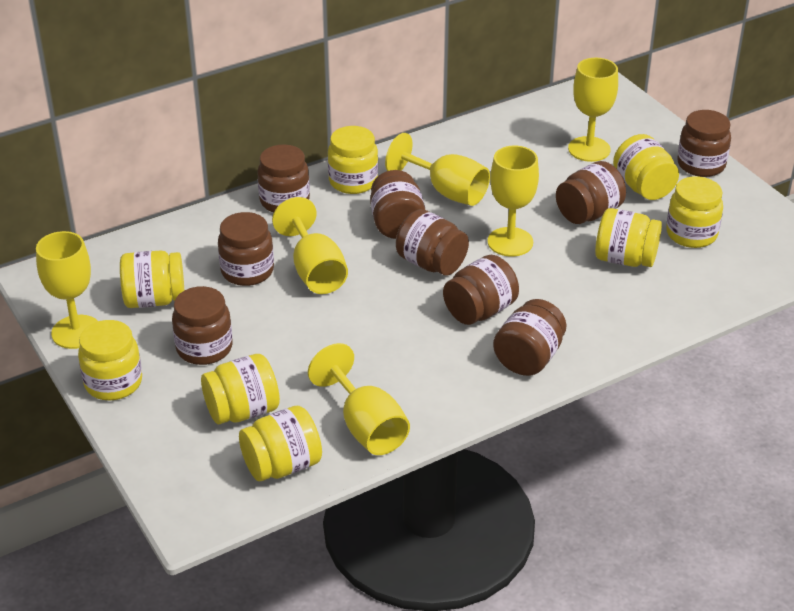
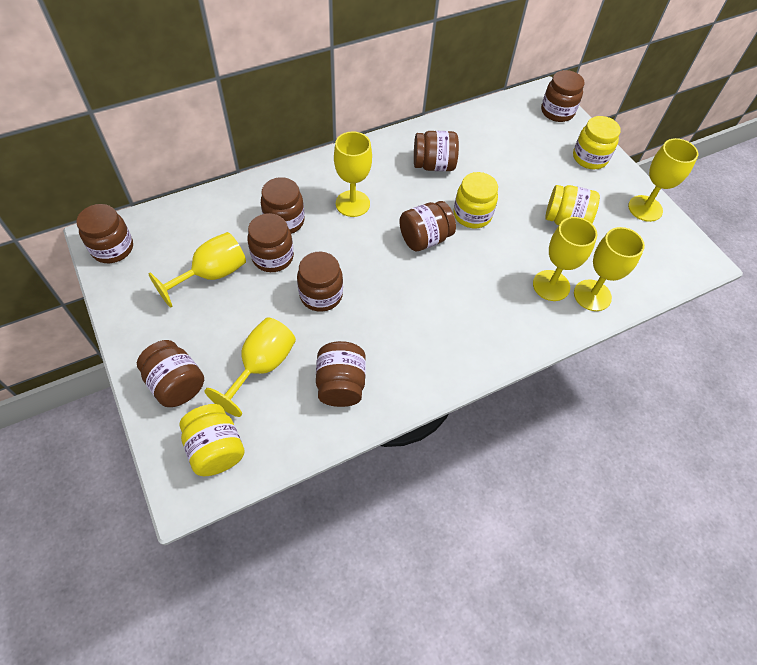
yellow jar: [78,320,142,400] [120,250,184,308] [201,354,280,424] [239,406,322,481] [328,126,378,194] [595,208,662,267] [613,134,679,200] [666,176,723,248] = 8 -> [180,404,245,476] [453,172,498,228] [545,185,600,225] [573,116,621,169] = 4

